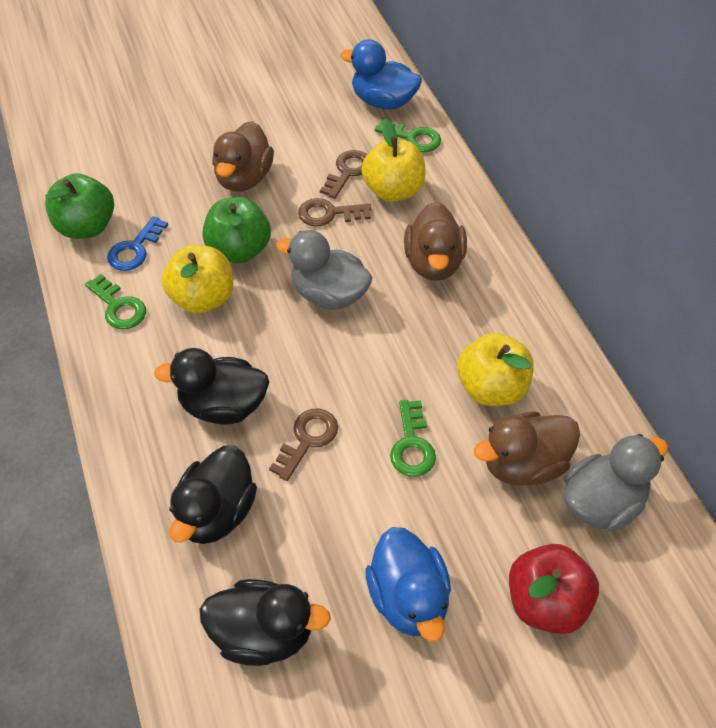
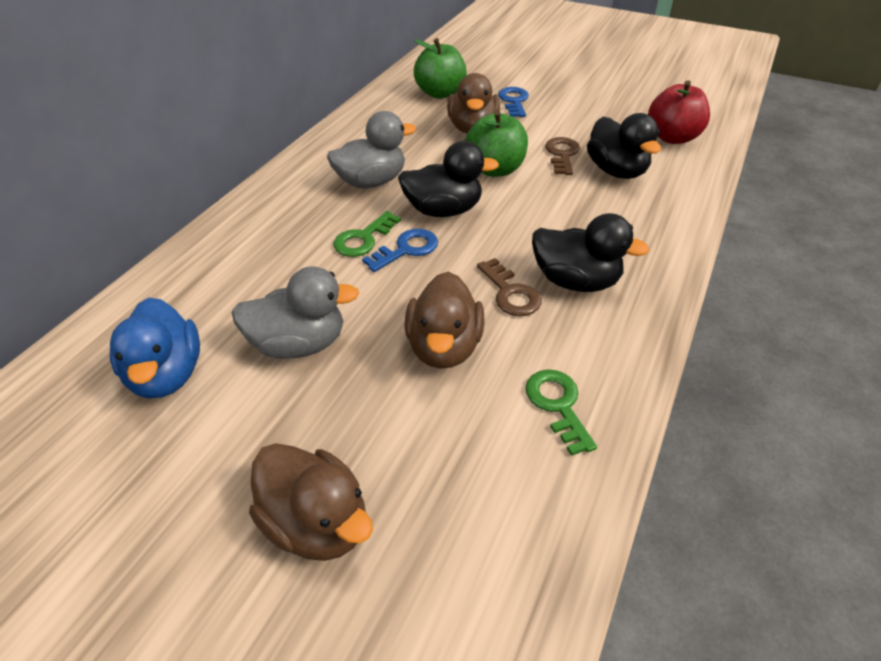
blue duck: [340,39,422,109] [365,527,451,642] = 2 -> [110,298,200,398] = 1
blue key: [107,216,168,271] = 1 -> [362,229,438,272] [498,87,529,117] = 2
brown key: [269,409,338,481] [298,198,371,227] [320,150,367,199] = 3 -> [477,258,541,316] [545,137,580,175] = 2
green key: [85,274,146,329] [375,119,441,152] [390,400,436,477] = 3 -> [334,211,401,257] [525,370,597,456] = 2
yellow apple: [162,245,233,314] [361,119,426,202] [457,333,534,406] = 3 -> none = 0

